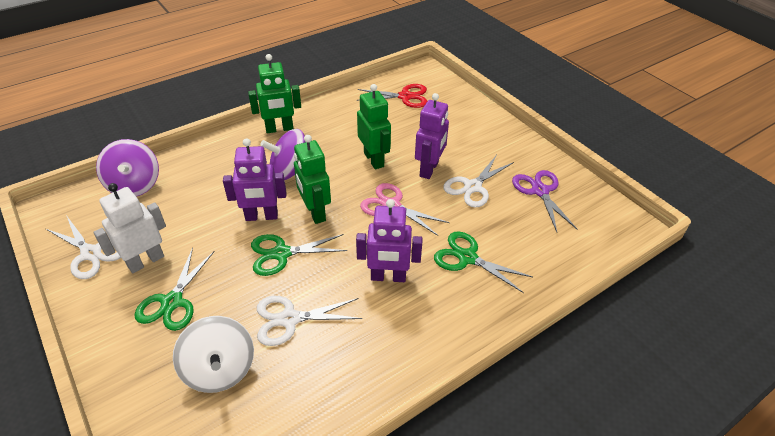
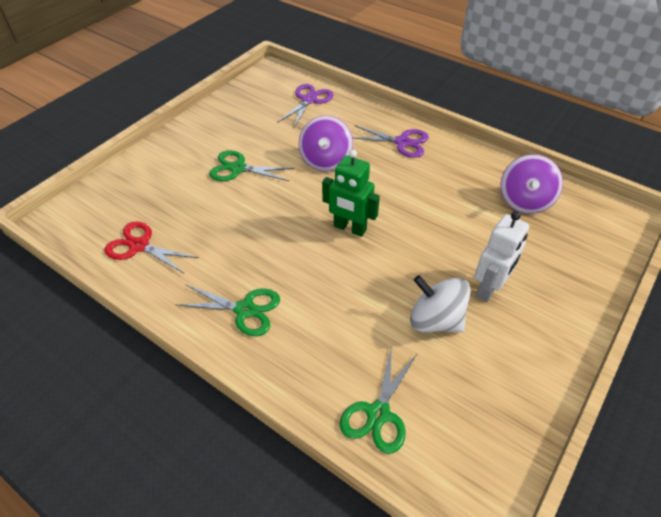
green robot: [248,54,301,133] [294,135,331,224] [357,84,391,169] = 3 -> [322,150,380,237] = 1
pink scissors: [360,183,449,236] = 1 -> none = 0
purple robot: [223,138,287,221] [356,199,422,282] [415,93,449,179] = 3 -> none = 0
purple scissors: [512,170,578,232] = 1 -> [277,84,334,127] [352,125,429,158] = 2
white scissors: [46,215,121,279] [257,296,362,346] [443,155,514,208] = 3 -> none = 0

